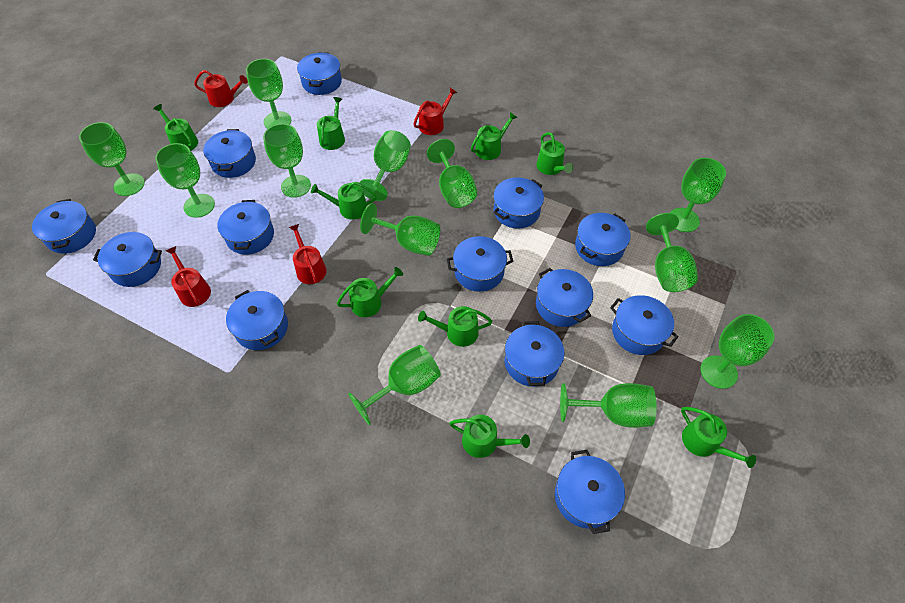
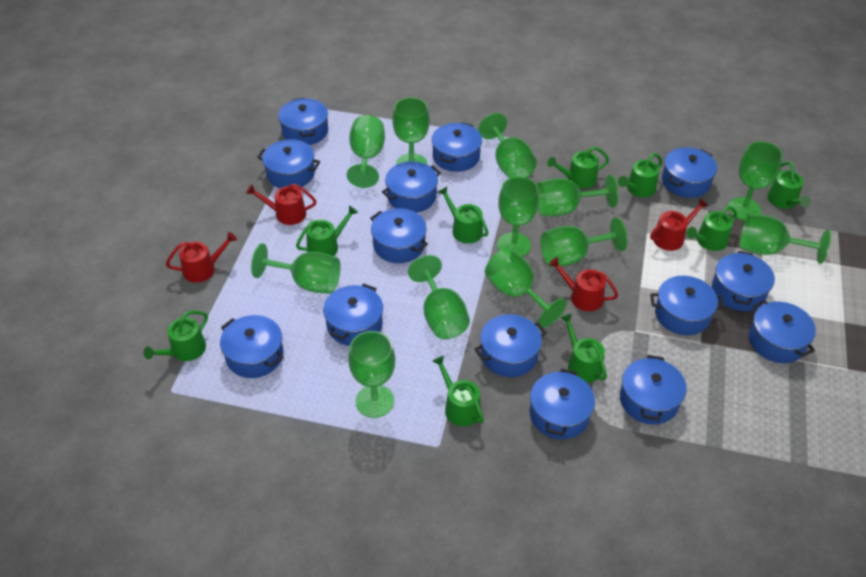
blue pot: [32,199,96,254] [93,232,162,287] [203,129,256,178] [217,200,274,255] [226,290,288,350] [297,52,342,95] [447,236,513,292] [493,177,544,229] [504,321,564,387] [536,268,593,327] [555,450,625,534] [575,213,631,266] [610,295,679,355] = 13 -> [220,315,284,378] [257,139,320,188] [278,98,328,145] [323,283,383,346] [370,208,428,263] [382,161,441,213] [432,122,482,172] [475,314,547,377] [529,369,595,439] [620,355,687,424] [650,276,724,335] [662,147,717,198] [712,251,775,311] [749,300,816,363] = 14

